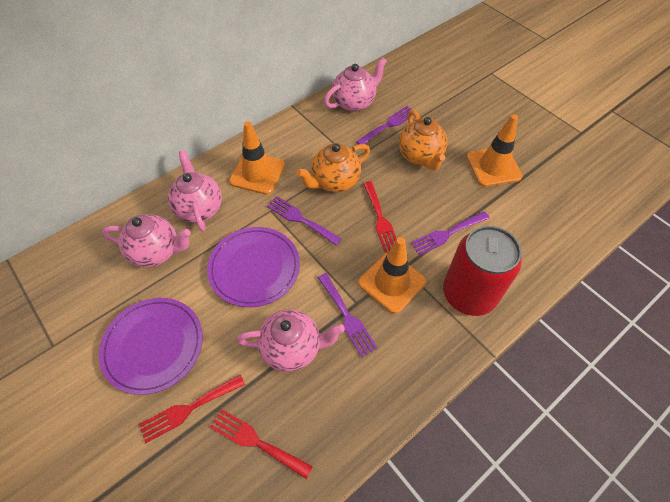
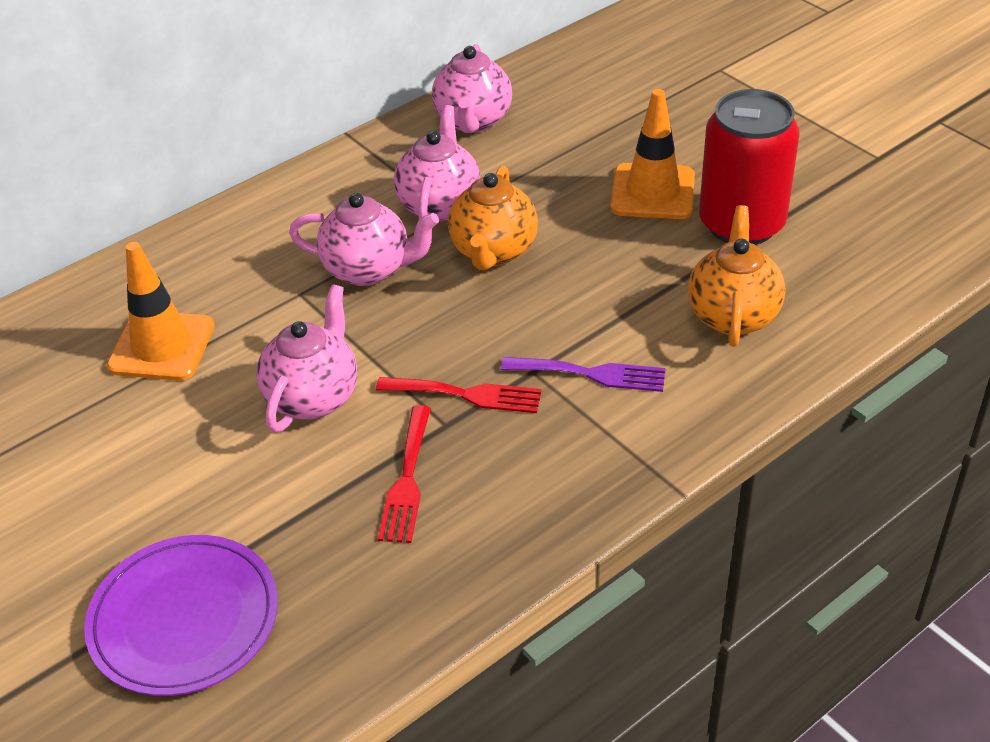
orange traffic cone: [229,121,285,195] [358,237,426,314] [467,114,523,187] = 3 -> [107,242,215,381] [611,89,695,219] = 2
purple fork: [267,196,341,245] [317,273,378,357] [356,106,414,144] [411,211,489,256] = 4 -> [501,357,666,392] = 1
purple plate: [99,298,203,395] [207,227,300,307] = 2 -> [84,535,278,696] = 1
red fork: [139,374,245,443] [210,409,313,479] [363,181,397,252] = 3 -> [376,377,542,413] [378,405,431,543] = 2

